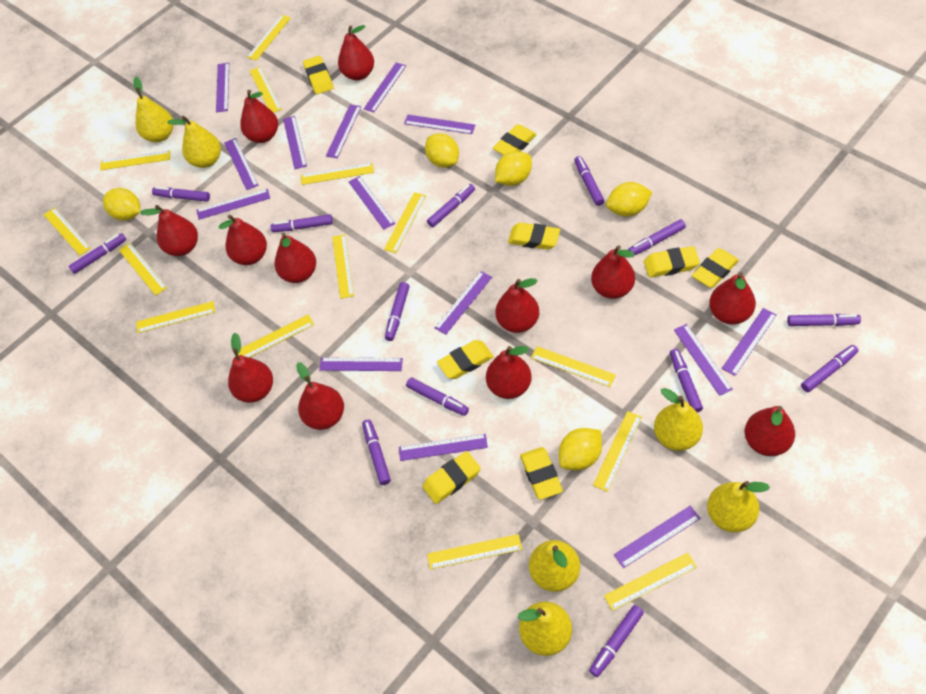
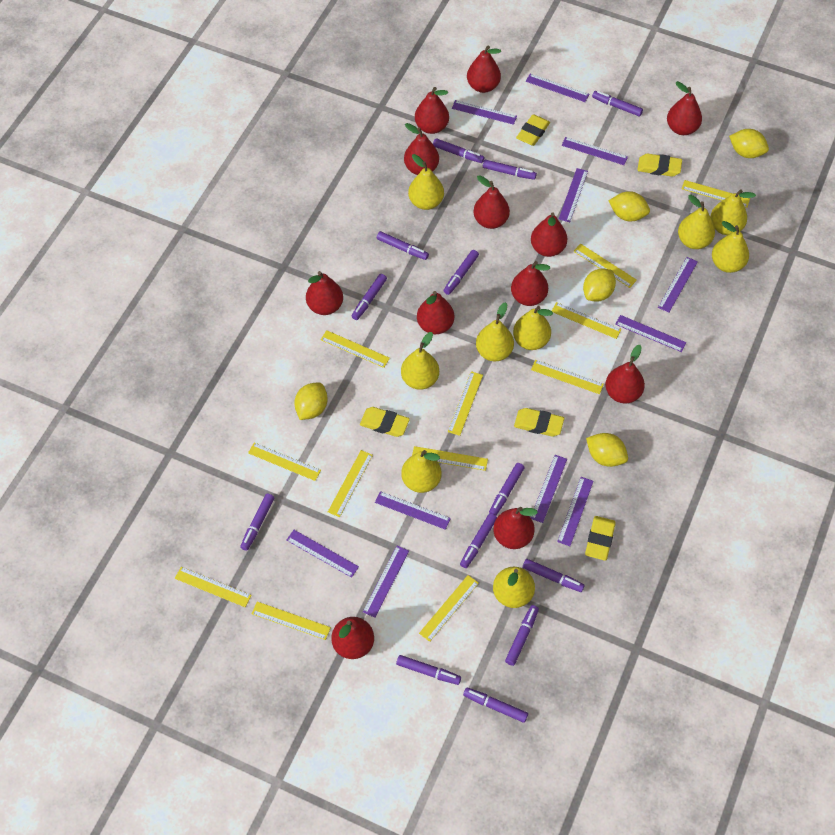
purple ruler: [196,189,270,220] [216,63,229,112] [224,138,258,190] [283,116,307,169] [319,357,403,371] [326,104,361,158] [349,176,395,230] [364,62,406,112] [399,434,488,461] [404,115,475,134] [435,271,492,335] [614,506,701,568] [674,324,733,396] [722,308,777,376] = 14 -> [287,530,359,578] [363,546,409,618] [375,491,451,530] [452,100,517,125] [526,74,589,102] [531,455,567,523] [557,477,594,546] [559,168,588,222] [562,137,628,165] [615,315,686,352] [658,257,698,313] = 11
yellow eraser: [303,56,334,94] [422,451,481,504] [437,340,494,379] [493,124,537,155] [508,223,560,250] [520,447,563,500] [644,246,700,278] [692,248,739,288] = 8 -> [360,407,410,437] [514,408,564,437] [516,114,550,146] [585,516,616,561] [637,153,682,177] = 5
yellow pear: [133,77,174,142] [167,115,221,168] [518,601,572,656] [529,540,580,592] [654,388,703,451] [707,481,770,532] = 6 -> [401,332,439,390] [401,450,442,493] [408,154,444,210] [476,302,514,361] [493,567,535,608] [513,306,553,350] [678,195,715,249] [710,189,756,235] [712,221,749,273] = 9
yellow ruler: [44,208,91,255] [100,150,171,170] [119,243,167,295] [136,301,215,333] [238,315,314,358] [247,15,291,61] [250,67,282,113] [301,163,374,185] [332,234,354,299] [384,192,426,253] [427,534,522,569] [531,346,616,387] [593,411,642,492] [604,553,697,611] = 14 -> [175,567,251,607] [248,443,321,481] [252,602,331,640] [321,330,390,368] [328,450,373,517] [412,446,488,471] [419,575,479,642] [448,371,483,436] [531,360,604,394] [552,302,621,339] [573,244,637,288] [682,180,750,208] = 12

